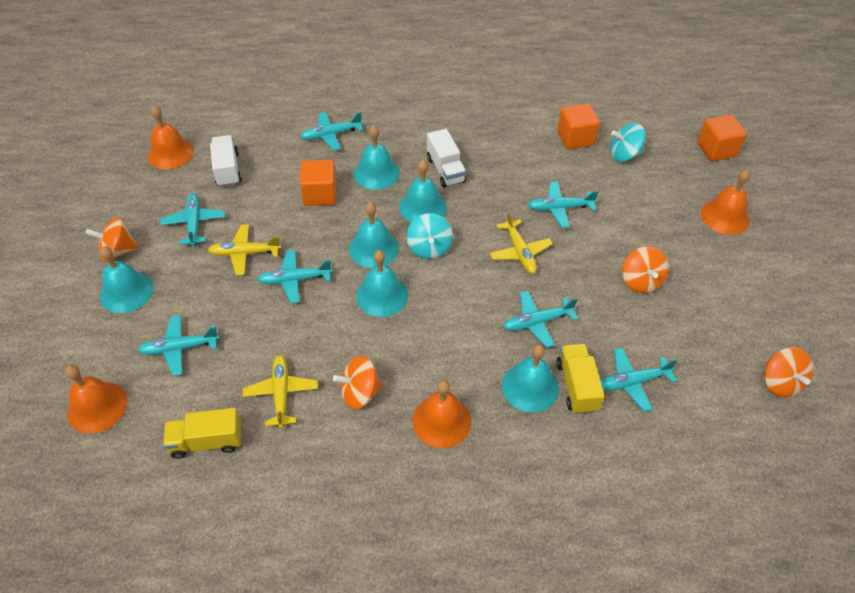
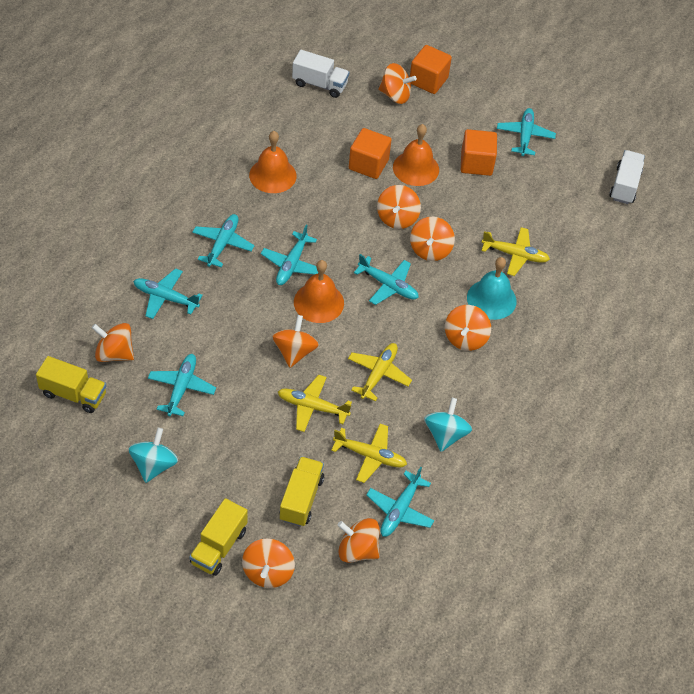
orange bell: [65,365,127,434] [148,105,194,170] [413,380,471,448] [701,169,750,235] = 4 -> [249,131,297,193] [294,260,344,323] [393,124,439,186] = 3
orange spinning top: [85,217,139,262] [333,356,383,409] [622,246,669,293] [764,347,813,397] = 4 -> [92,323,134,362] [242,538,295,588] [272,315,319,368] [337,518,380,563] [377,185,421,229] [378,63,417,104] [410,217,455,261] [445,305,491,351] = 8
turquoise bell: [100,246,153,313] [349,202,399,268] [354,125,400,190] [356,250,408,317] [399,160,447,223] [502,344,559,413] = 6 -> [467,257,516,320] = 1
yellow plane: [208,224,281,275] [243,355,318,428] [489,211,553,274] = 3 -> [278,375,352,432] [331,423,407,483] [348,343,412,402] [482,227,550,276] = 4
yellow truck: [163,408,241,459] [556,344,605,414] = 2 -> [36,356,106,413] [189,498,248,576] [279,457,324,527] = 3

